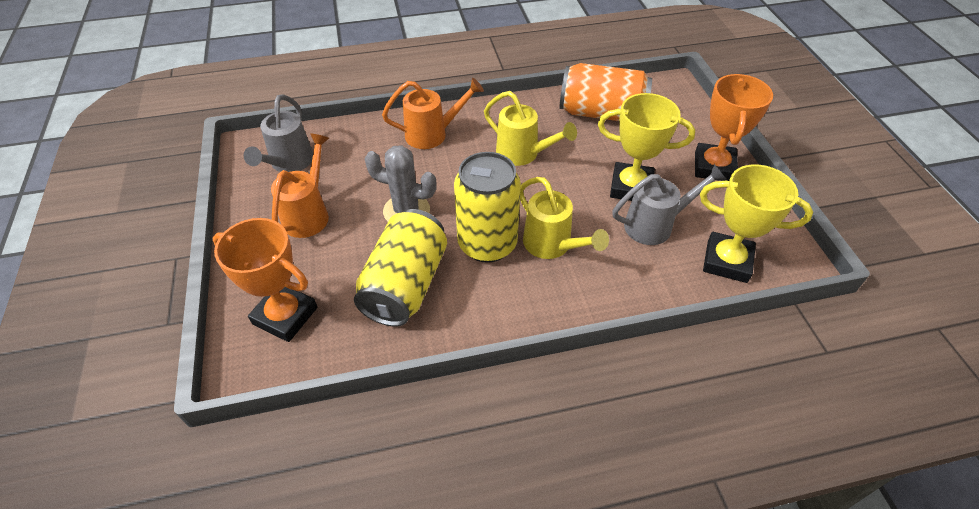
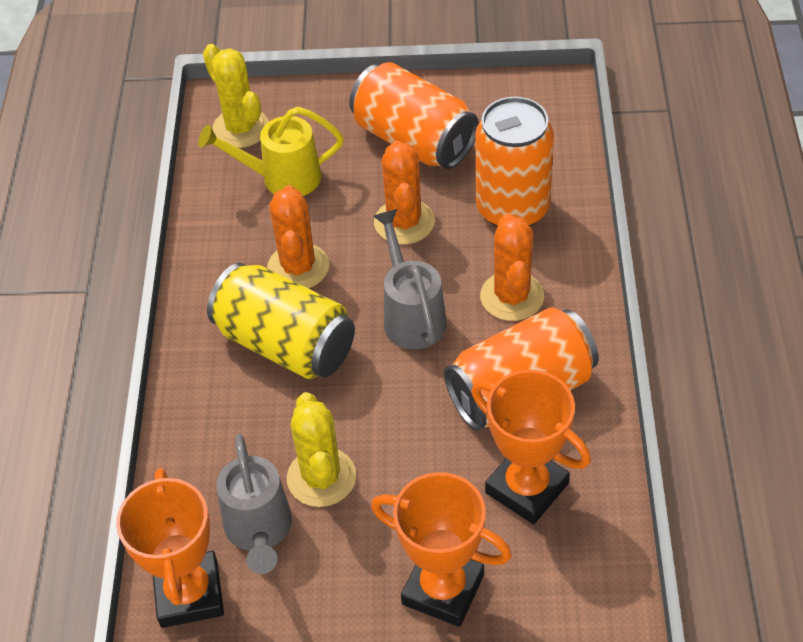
grey cactus: [365,145,437,221] = 1 -> none = 0
orange cactus: none = 0 -> [267,185,329,289] [374,141,435,244] [480,213,544,321] = 3
orange can: [560,63,652,121] = 1 -> [349,62,479,169] [444,307,599,431] [475,97,554,227] = 3
orange trophy: [213,218,317,342] [695,74,773,181] = 2 -> [116,468,224,628] [371,472,512,627] [471,370,591,524] = 3
orange watering can: [271,133,329,238] [382,78,484,149] = 2 -> none = 0
yellow cactus: none = 0 -> [203,44,269,148] [287,392,356,507] = 2
yellow can: [354,209,447,327] [454,152,521,263] = 2 -> [207,263,355,379] = 1
yellow trophy: [598,93,695,201] [700,165,813,283] = 2 -> none = 0
yellow watering can: [484,91,577,166] [520,177,609,259] = 2 -> [198,107,344,196] = 1

